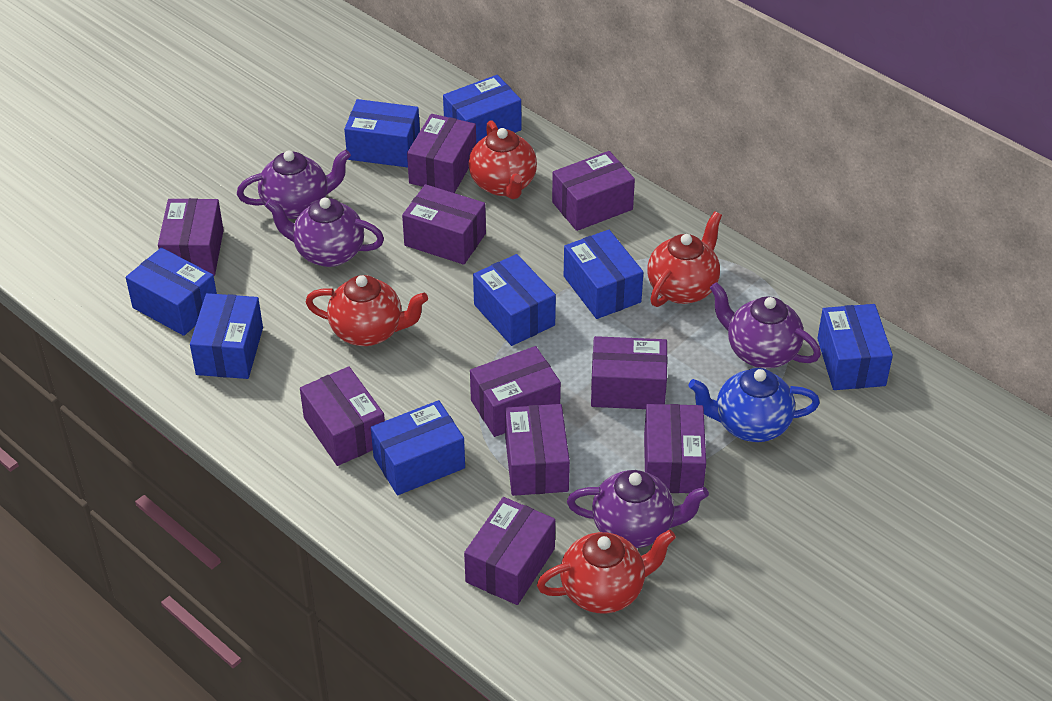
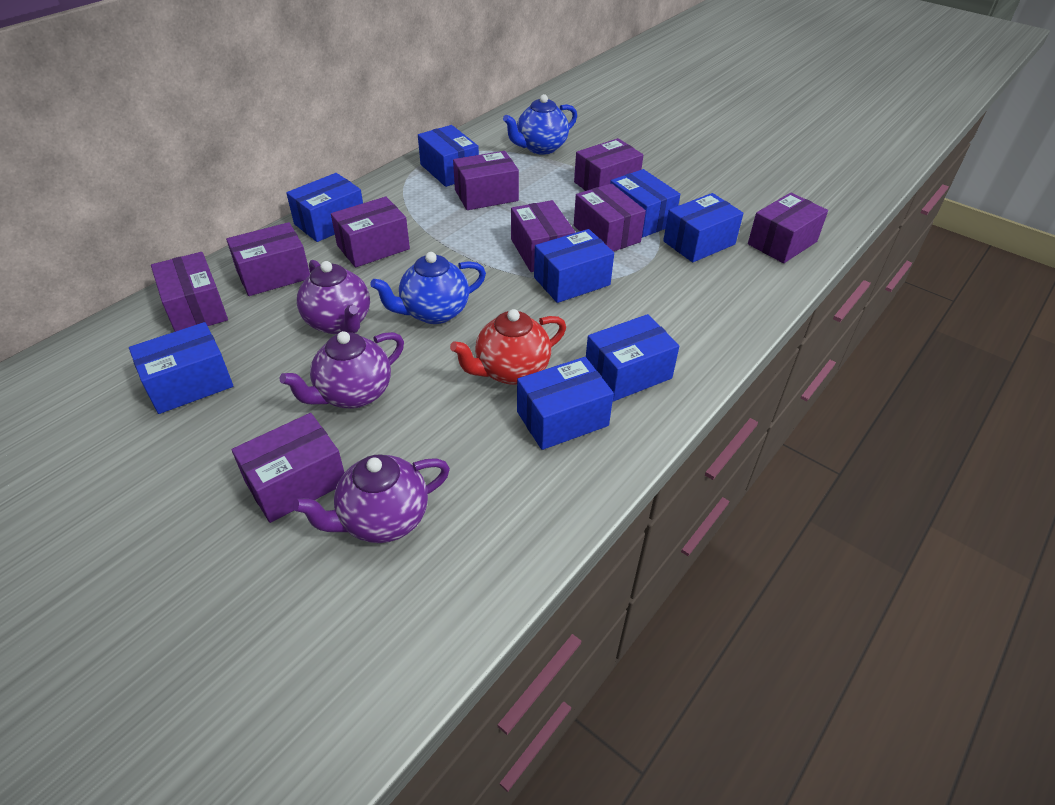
blue teapot: [689,368,820,442] = 1 -> [370,252,486,324] [503,94,577,155] = 2
purple box: [158,198,224,276] [300,367,385,466] [402,184,486,265] [407,114,476,193] [464,497,555,605] [470,346,561,437] [505,404,570,496] [552,151,635,231] [591,336,668,409] [644,404,706,493] = 10 -> [151,252,228,332] [226,222,310,296] [232,413,345,523] [331,197,410,267] [453,151,519,210] [511,200,575,272] [574,138,643,191] [574,183,646,252] [748,193,828,263] = 9
purple teapot: [237,149,351,219] [265,198,384,267] [567,470,709,548] [710,282,821,368] = 4 -> [279,331,404,409] [293,455,450,543] [297,260,370,334] = 3
red teapot: [305,275,428,346] [469,120,537,199] [537,530,676,614] [647,211,722,307] = 4 -> [450,309,566,385] = 1

